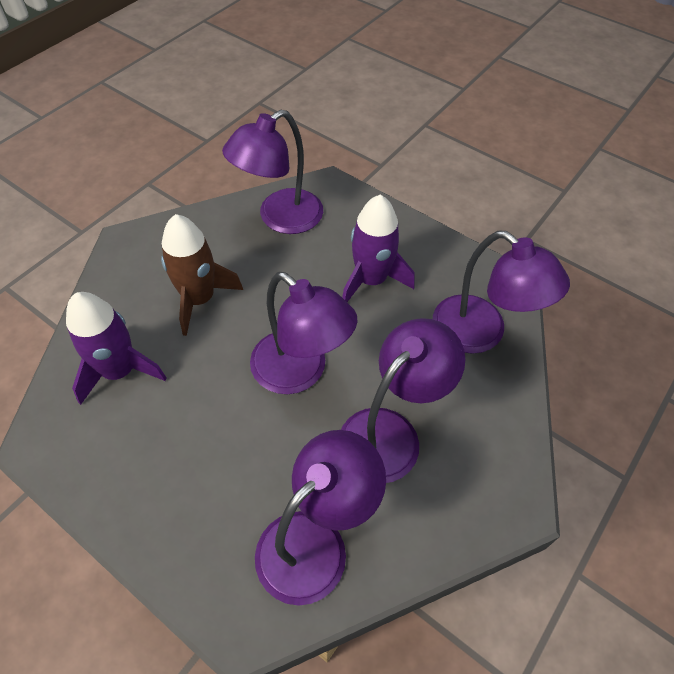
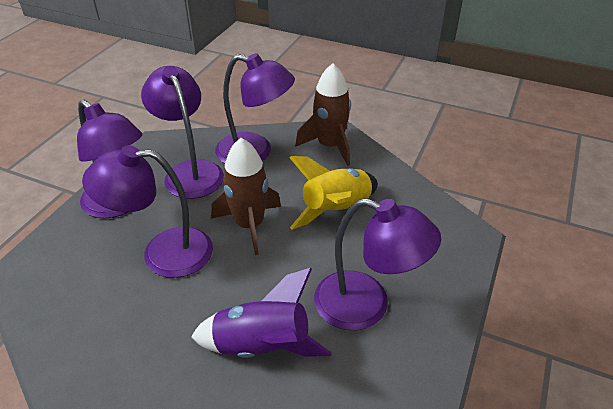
brown rocket: [161,214,243,336] = 1 -> [211,138,281,255] [295,63,351,166] = 2
purple rocket: [66,292,167,405] [342,195,415,302] = 2 -> [191,268,332,358] = 1
yellow rocket: none = 0 -> [289,156,378,230] = 1

